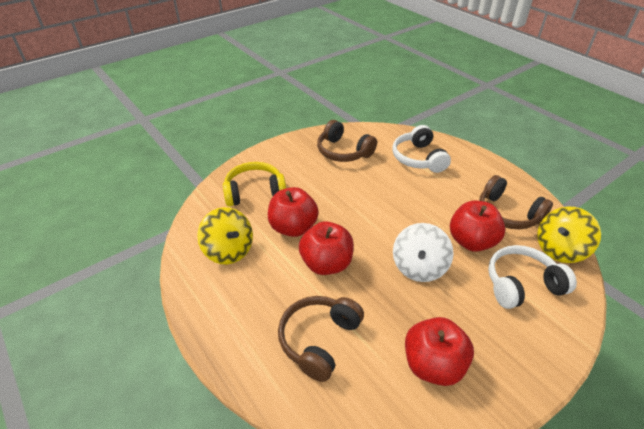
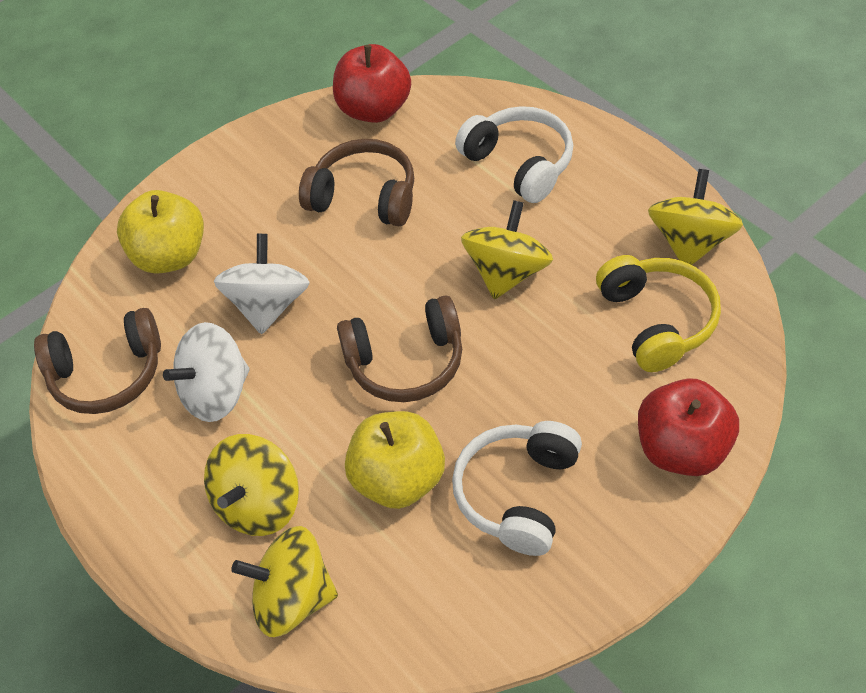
red apple: [268,187,319,237] [299,221,354,275] [405,317,474,386] [450,200,505,252] = 4 -> [333,44,411,123] [638,378,739,476] = 2
white spinning top: [393,223,454,282] = 1 -> [163,322,250,422] [214,234,310,334] = 2
yellow apple: none = 0 -> [117,190,204,273] [345,411,445,509] = 2
yellow spinning top: [197,207,253,264] [537,207,601,263] = 2 -> [204,434,299,536] [231,526,338,637] [461,200,553,299] [648,169,743,265] = 4

